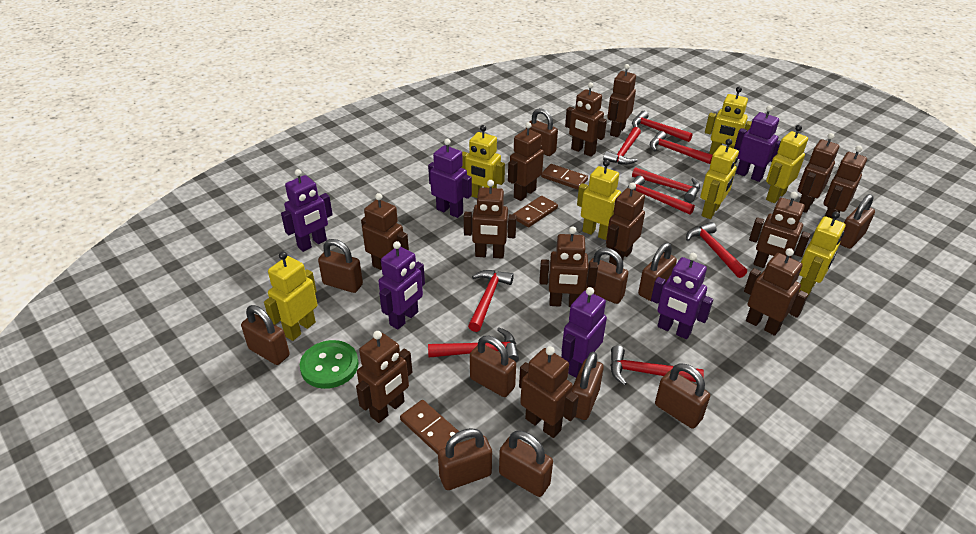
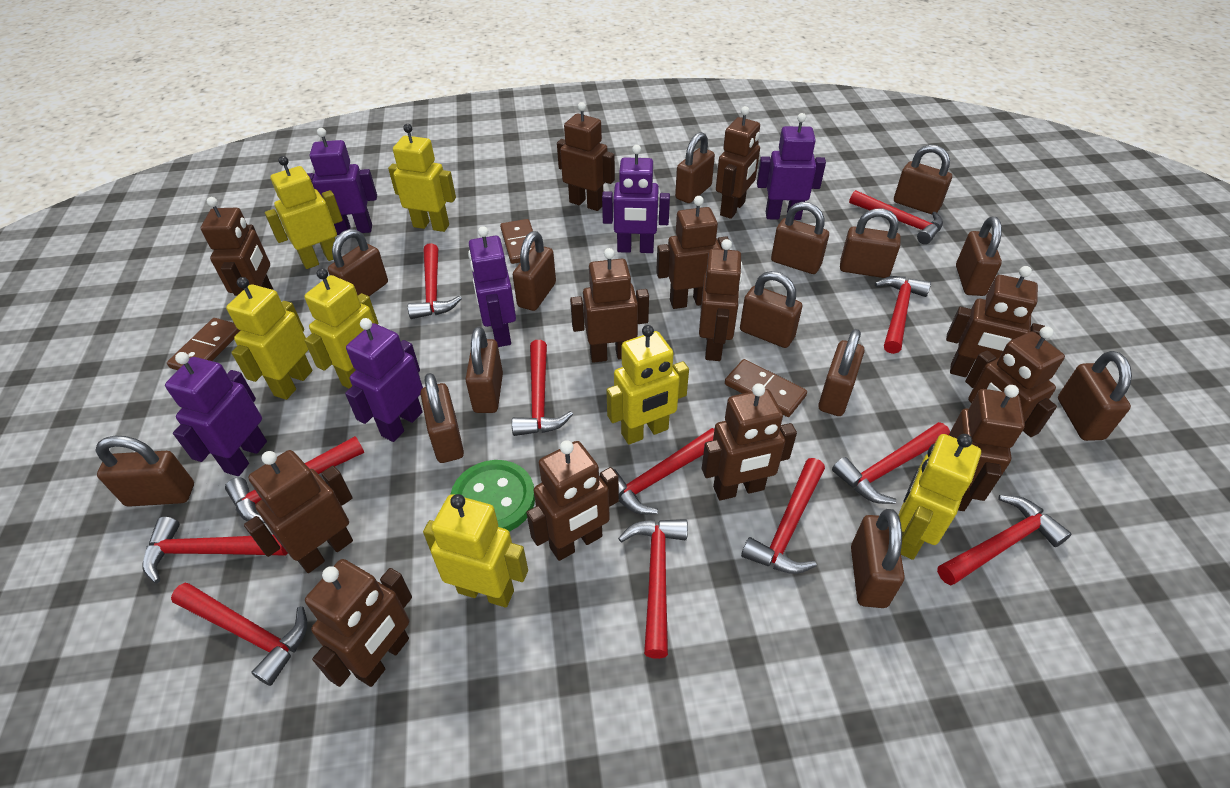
brown padlock: [241,305,290,365] [318,239,363,293] [438,428,492,490] [470,336,516,397] [499,431,553,497] [526,108,558,156] [572,352,604,420] [586,248,628,304] [638,243,677,301] [655,363,710,429] [840,194,875,249] = 11 -> [95,435,194,507] [328,229,388,296] [421,373,464,463] [465,327,503,413] [513,231,556,311] [675,132,715,203] [740,271,802,348] [771,202,829,274] [818,329,864,416] [840,209,901,278] [851,509,905,608] [894,145,952,214] [956,217,1002,296] [1058,351,1132,441] = 14
red hammer: [428,328,519,362] [468,270,514,332] [603,127,641,165] [610,345,704,386] [627,176,695,215] [632,111,693,142] [632,167,700,202] [650,131,713,164] [686,222,747,278] = 9 -> [143,517,288,583] [171,583,307,686] [225,436,364,523] [408,243,462,319] [512,340,573,436] [614,428,714,514] [618,519,688,659] [741,458,825,574] [832,422,950,504] [849,190,943,244] [875,276,931,354] [937,495,1071,586] = 12

